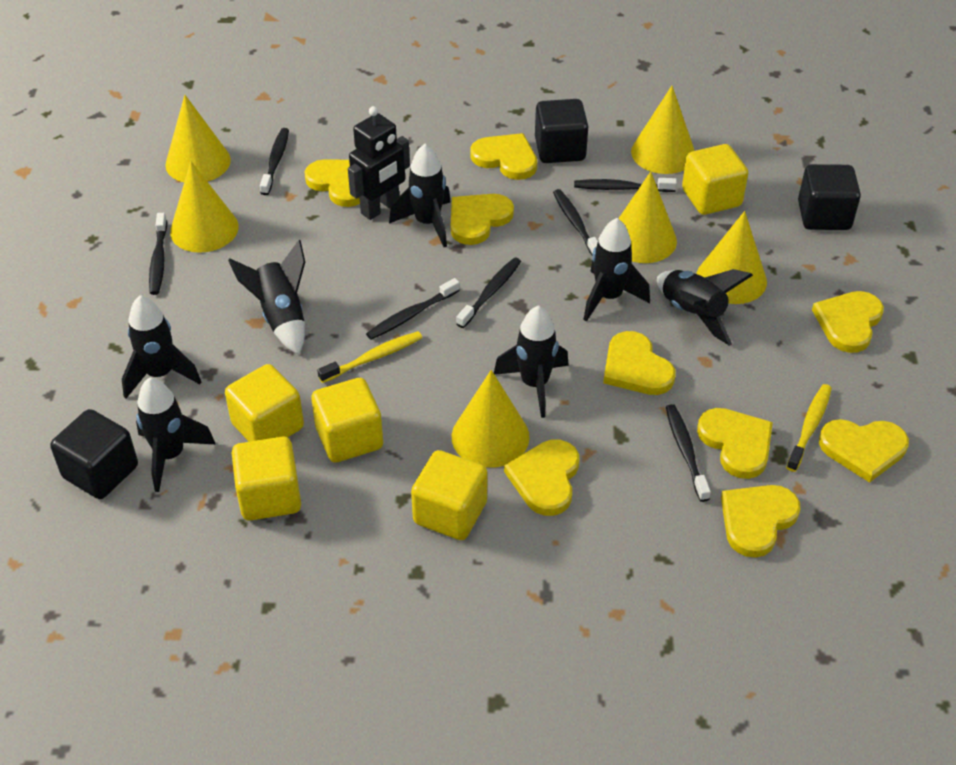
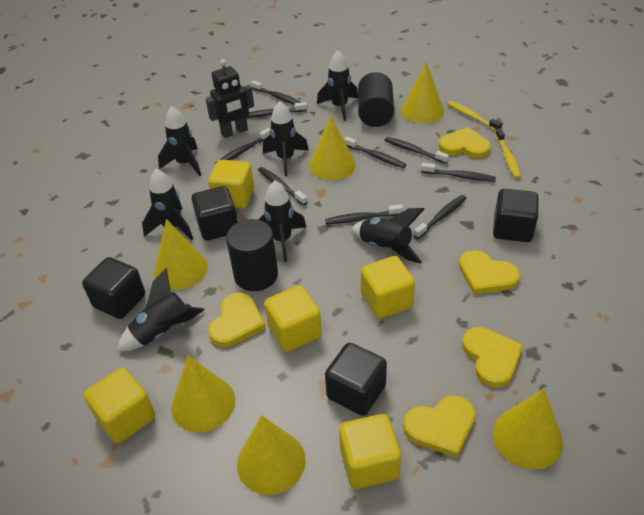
black cube: [50,409,138,499] [535,99,588,163] [798,164,861,230] = 3 -> [82,257,145,319] [191,186,238,241] [325,343,387,416] [493,189,539,242] = 4
black cylinder: none = 0 -> [226,219,278,291] [358,72,394,127] = 2
black toothbrush: [149,213,167,295] [260,128,289,195] [366,278,460,340] [456,258,521,328] [553,189,598,255] [574,178,677,192] [666,404,711,502] = 7 -> [216,128,270,163] [246,102,307,118] [251,80,301,105] [258,167,307,205] [325,204,403,224] [344,137,406,168] [385,137,449,164] [413,195,466,239] [421,163,496,182] = 9
yellow heart: [304,159,360,207] [451,194,514,245] [470,133,537,180] [504,439,580,516] [603,331,676,395] [697,408,773,479] [721,485,801,558] [812,291,884,353] [819,419,909,483] = 9 -> [208,293,266,347] [403,395,475,457] [439,127,491,158] [459,250,520,294] [462,327,523,387] = 5

